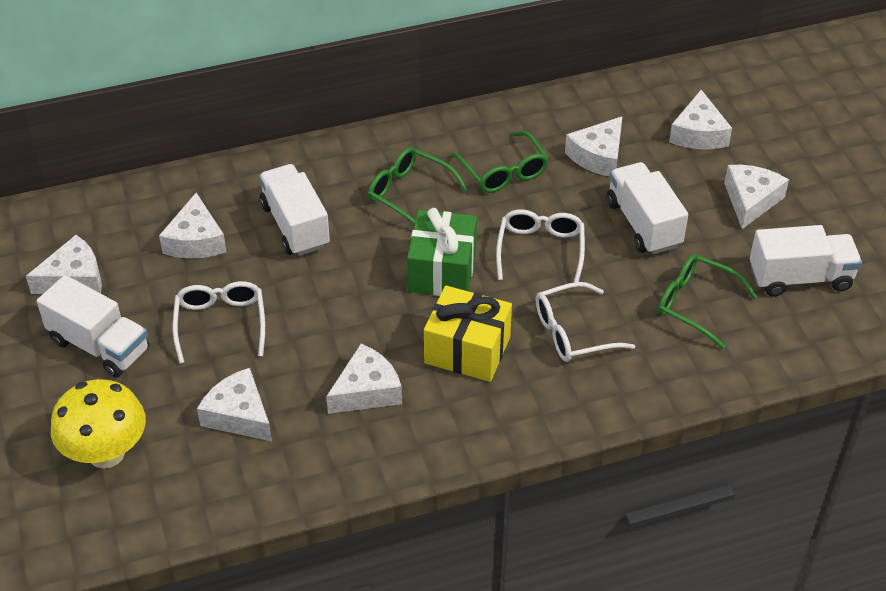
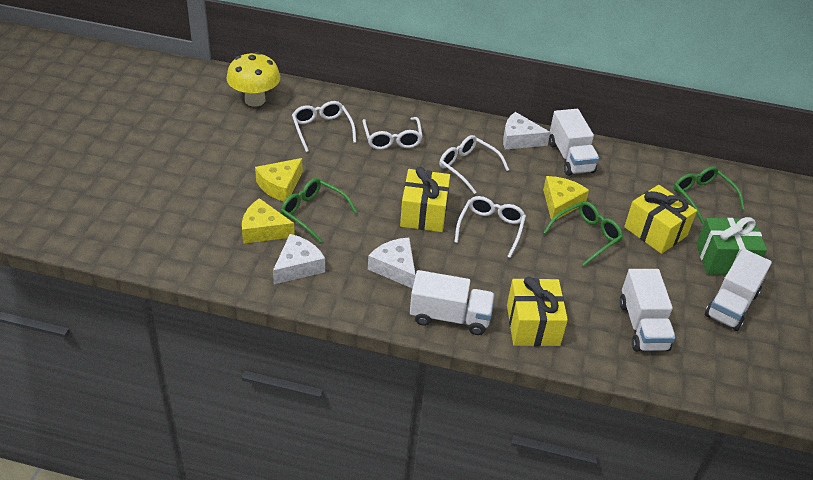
white cheese: [26,235,102,294] [159,193,227,259] [197,368,272,441] [326,344,402,414] [565,116,623,176] [669,90,732,149] [724,165,789,229] = 7 -> [273,234,325,284] [368,238,416,288] [503,112,550,149] = 3
white glasses: [173,281,265,364] [496,209,585,283] [536,282,635,362] = 3 -> [292,101,356,152] [363,117,423,150] [439,135,509,194] [455,196,526,258] = 4
yellow cheese: none = 0 -> [242,198,295,244] [255,158,303,201] [543,176,589,220] = 3
yellow gift: [424,286,512,382] = 1 -> [400,167,450,232] [507,277,568,346] [624,185,697,254] = 3

